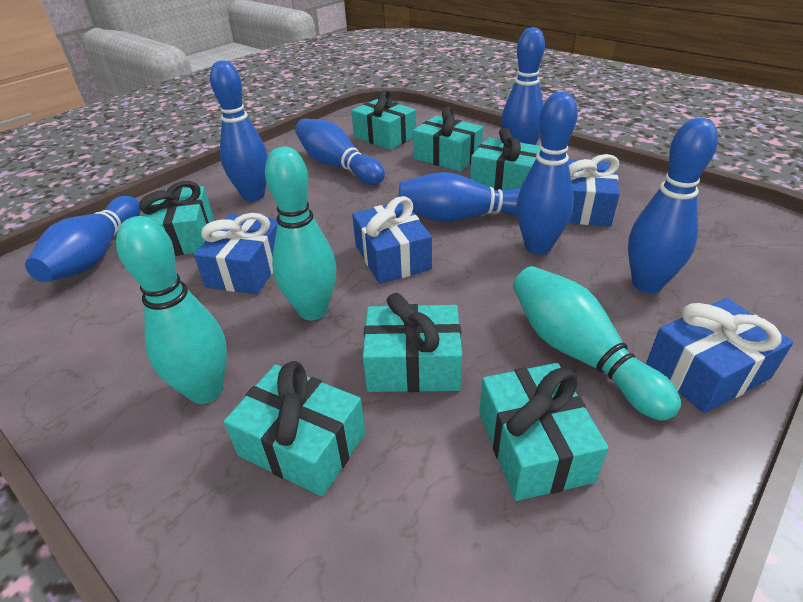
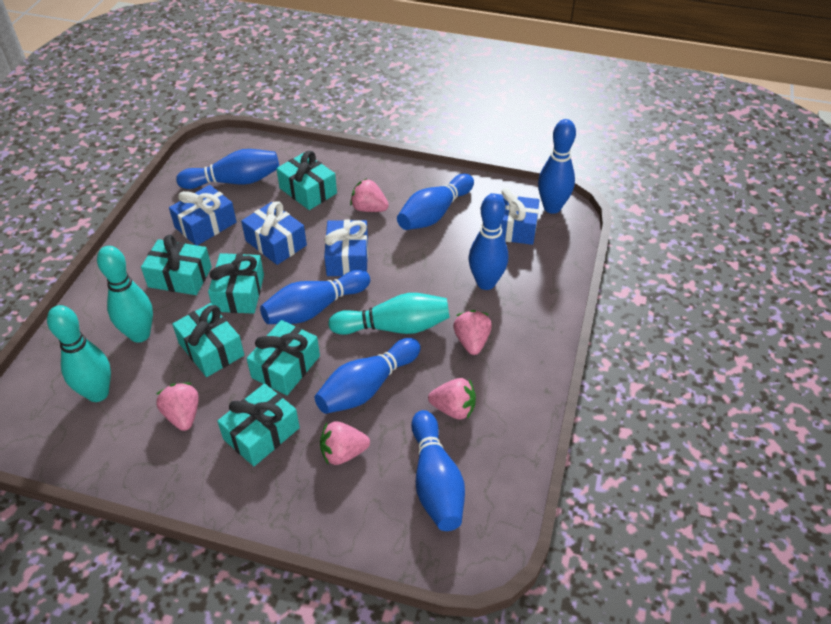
pink strawberry: none = 0 -> [156,383,199,431] [320,421,370,465] [350,179,389,212] [428,378,476,419] [453,310,492,355] = 5
turquoise gift: [139,181,213,256] [224,361,365,497] [351,90,416,150] [363,293,462,392] [413,107,483,172] [470,128,540,190] [479,363,609,501] = 7 -> [141,235,212,295] [172,303,244,377] [208,253,264,314] [217,383,300,466] [247,320,320,395] [276,151,337,210] = 6

